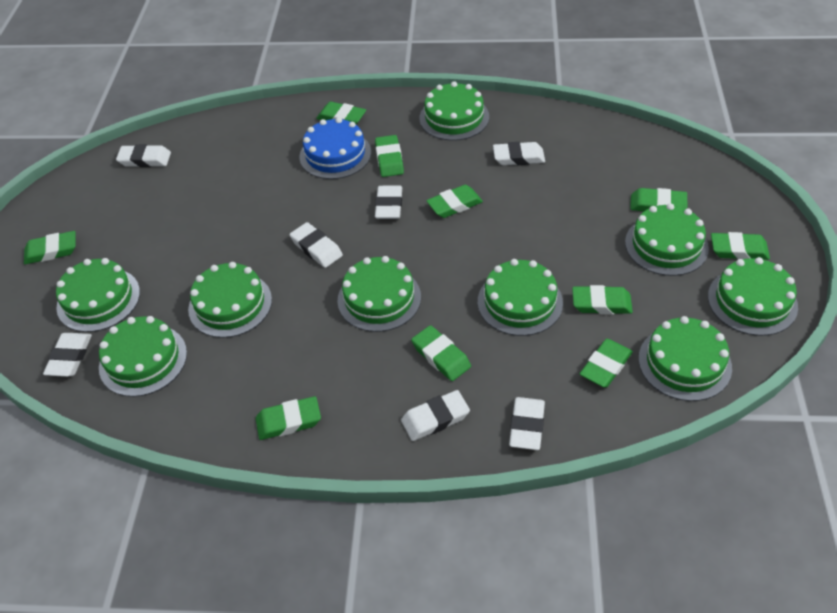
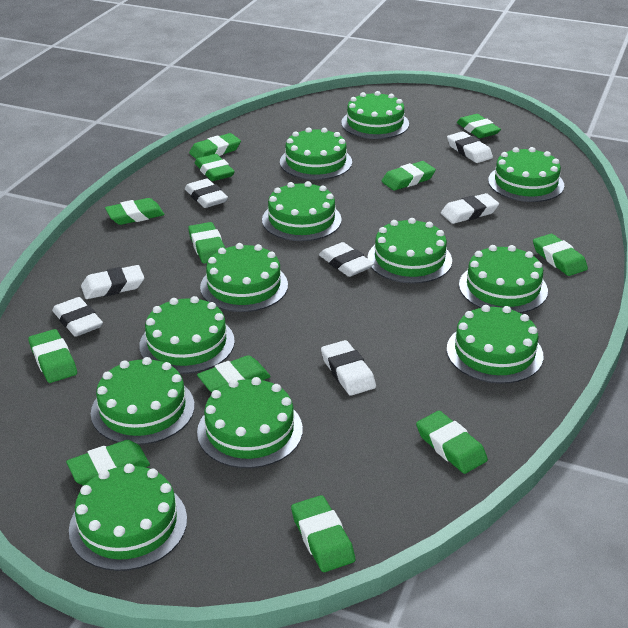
blue cake: [299,117,371,179] = 1 -> none = 0
green cake: [56,258,140,332] [99,316,187,397] [188,262,272,338] [337,256,421,332] [419,81,489,141] [478,259,563,336] [625,203,709,276] [638,316,732,401] [708,257,798,336] = 9 -> [69,464,187,571] [91,357,195,445] [139,296,235,374] [197,377,303,468] [200,243,288,312] [262,181,342,241] [280,127,352,180] [341,91,409,139] [368,218,452,284] [447,305,544,384] [459,245,548,313] [488,147,564,202] = 12
green eraser: [24,231,76,264] [256,396,321,440] [316,102,366,124] [375,135,404,177] [411,325,471,381] [426,185,483,218] [572,285,633,314] [580,339,633,388] [630,188,687,211] [711,232,770,260] = 10 -> [28,329,77,383] [66,440,150,486] [105,198,164,225] [188,222,225,264] [189,133,241,159] [195,154,235,181] [197,355,271,392] [291,495,355,572] [381,161,436,191] [416,411,488,474] [457,114,501,138] [533,234,588,276] = 12

